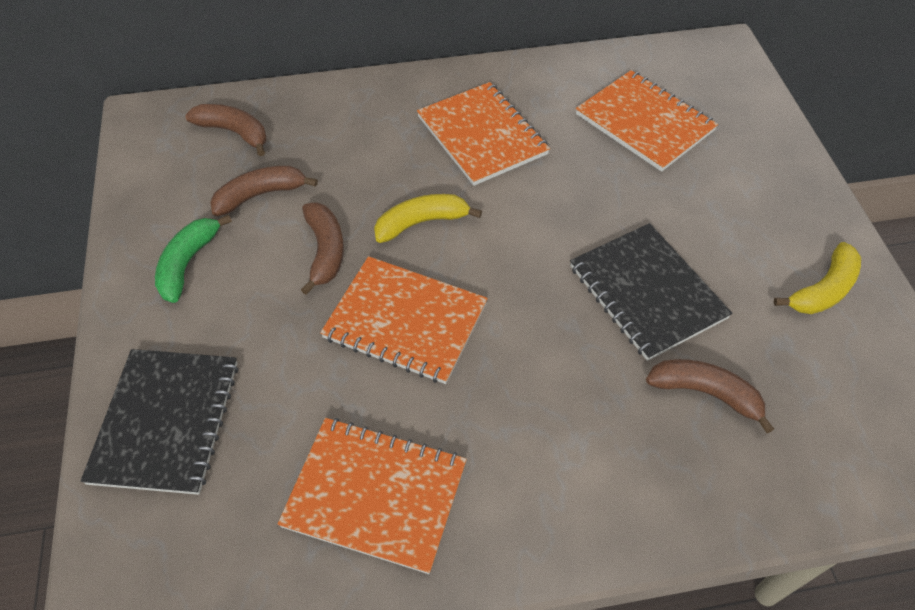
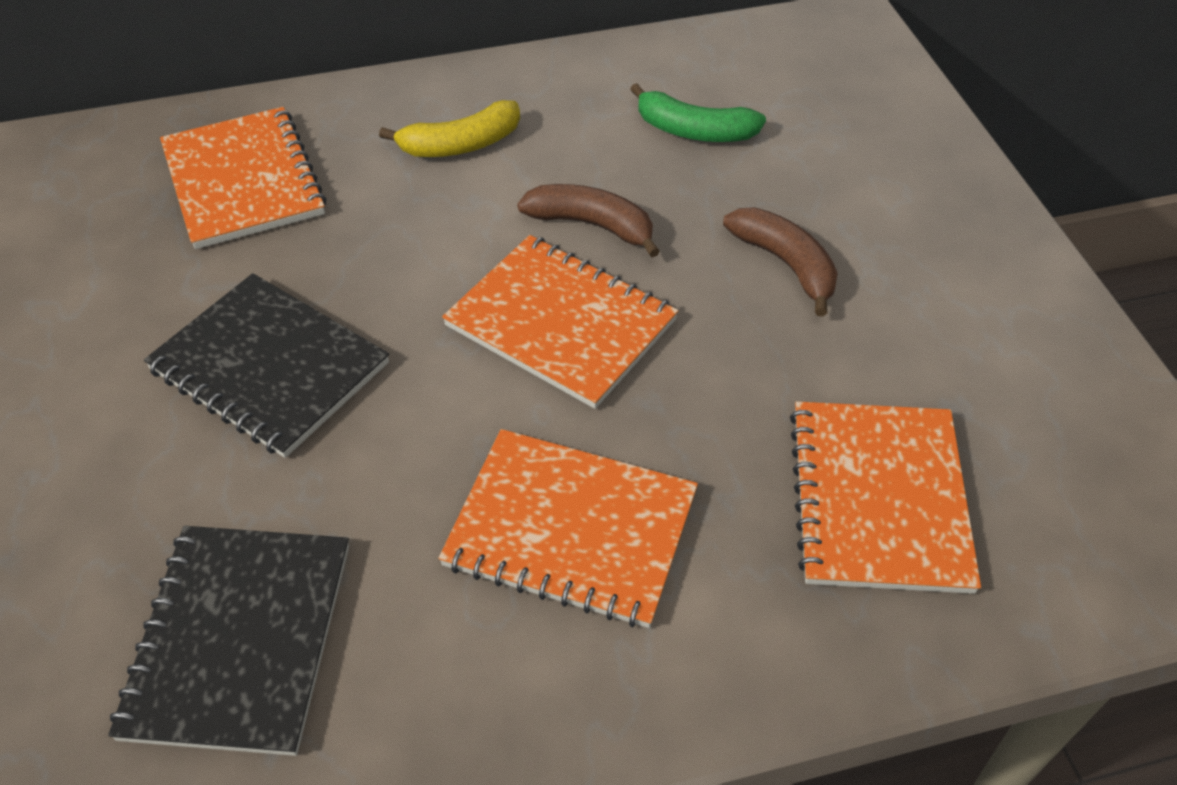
brown banana: [185,104,267,156] [210,166,318,216] [301,202,344,295] [646,359,774,433] = 4 -> [517,184,660,257] [723,207,838,316] = 2
yellow banana: [374,194,482,243] [774,242,861,314] = 2 -> [379,100,520,157] = 1

